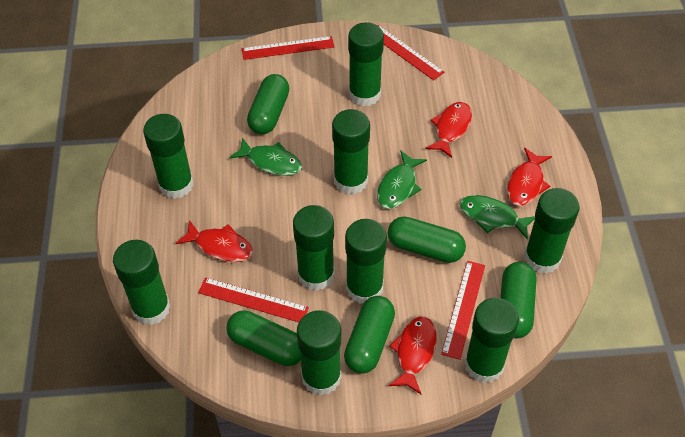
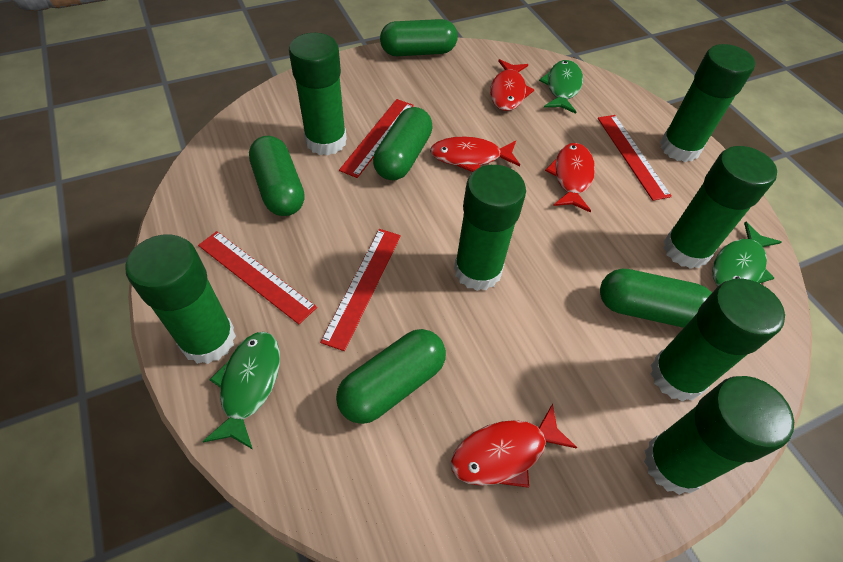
green glue stick: [113,240,171,325] [143,114,194,199] [293,205,335,291] [297,310,341,396] [332,109,370,194] [345,219,387,304] [348,22,384,106] [465,298,519,383] [524,188,580,274] = 9 -> [126,234,236,364] [289,33,347,155] [454,165,526,291] [644,376,794,495] [651,279,785,402] [660,44,755,162] [664,146,777,269] = 7

